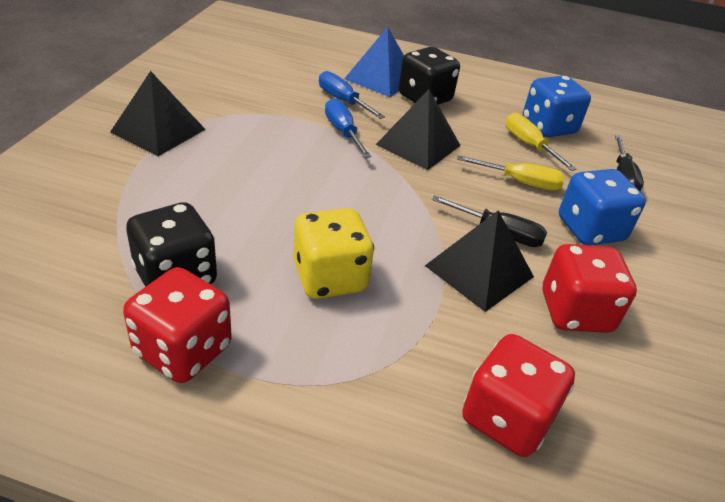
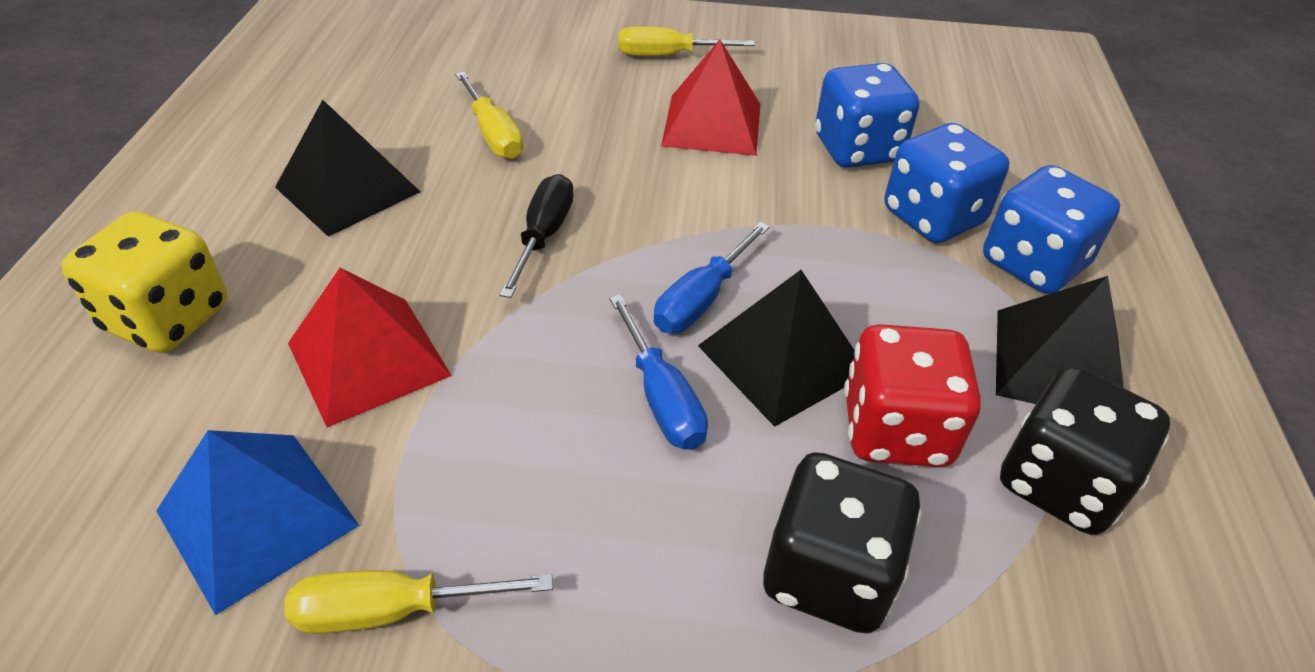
black screwdriver: [432,195,547,247] [615,135,644,191] = 2 -> [499,174,574,298] = 1
blue dice: [523,76,591,137] [559,169,646,245] = 2 -> [815,63,919,168] [884,123,1009,243] [983,165,1120,294] = 3
red dice: [123,267,232,383] [462,334,575,457] [543,244,637,333] = 3 -> [844,324,981,467] = 1
red pyramid: none = 0 -> [288,268,452,427] [661,40,760,156] = 2
yellow screwdriver: [457,155,565,191] [506,113,577,171] = 2 -> [285,570,553,634] [455,72,523,159] [618,26,755,56] = 3

